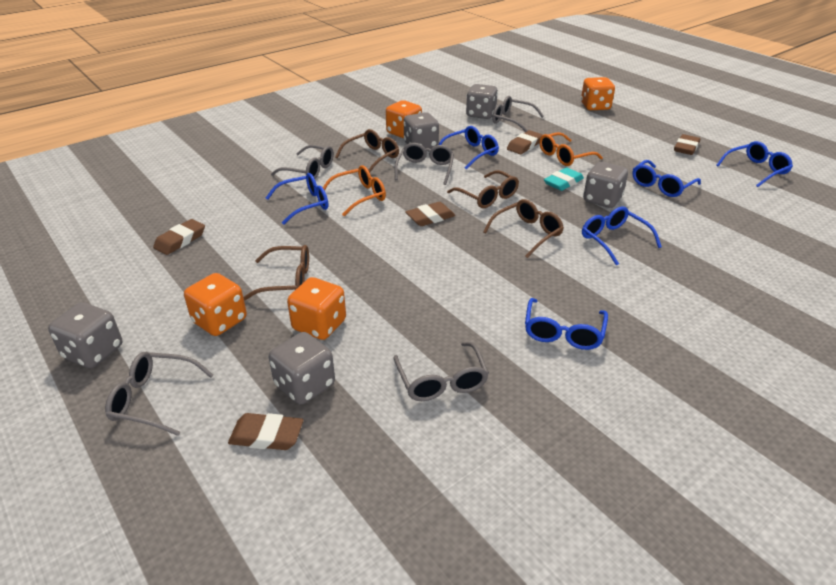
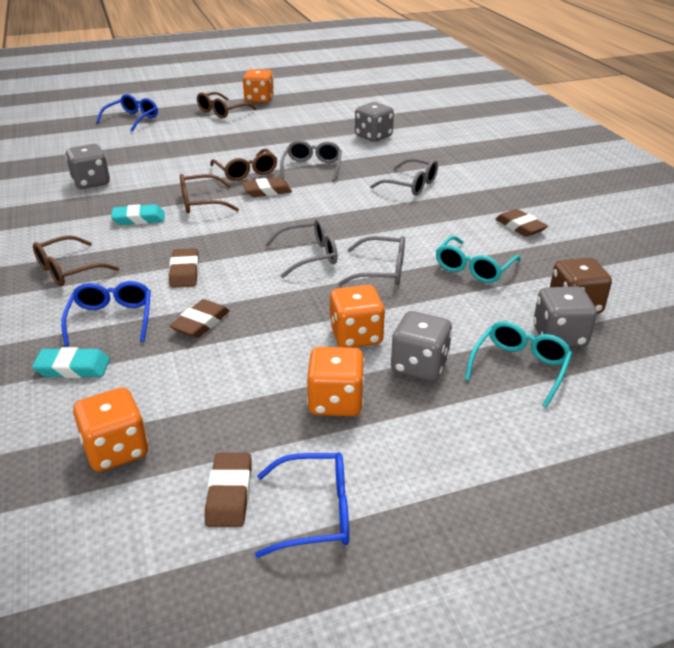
blue glasses: [266,173,328,225] [438,126,499,170] [525,298,608,350] [582,206,662,266] [632,160,701,197] [716,141,793,187] = 6 -> [61,281,151,347] [96,94,158,132] [255,452,349,558] = 3
brown dice: none = 0 -> [550,257,612,314] = 1
grey dice: [48,302,122,368] [269,332,335,405] [404,112,439,149] [466,84,498,119] [583,162,628,208] = 5 -> [66,144,110,189] [355,102,394,142] [391,311,452,381] [533,286,597,347] = 4
grey glasses: [105,352,213,436] [271,145,334,179] [394,342,489,401] [395,143,454,185] [492,96,544,132] = 5 -> [265,219,338,278] [280,140,342,181] [338,236,405,286] [370,158,438,196] = 4
orange glasses: [323,165,386,216] [540,132,603,166] = 2 -> none = 0
turquoise eraser: [544,167,584,191] = 1 -> [32,347,110,378] [111,204,165,225] = 2
turquoise glasses: none = 0 -> [436,236,520,283] [465,321,572,408] = 2

